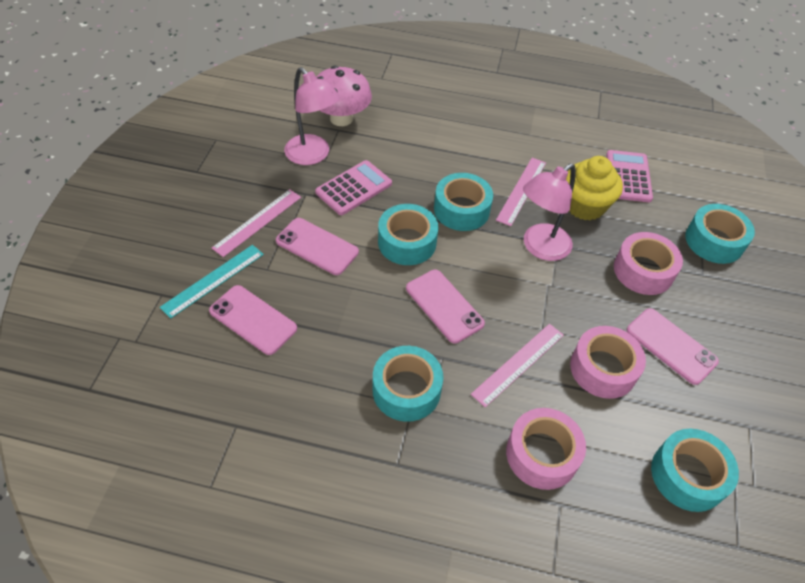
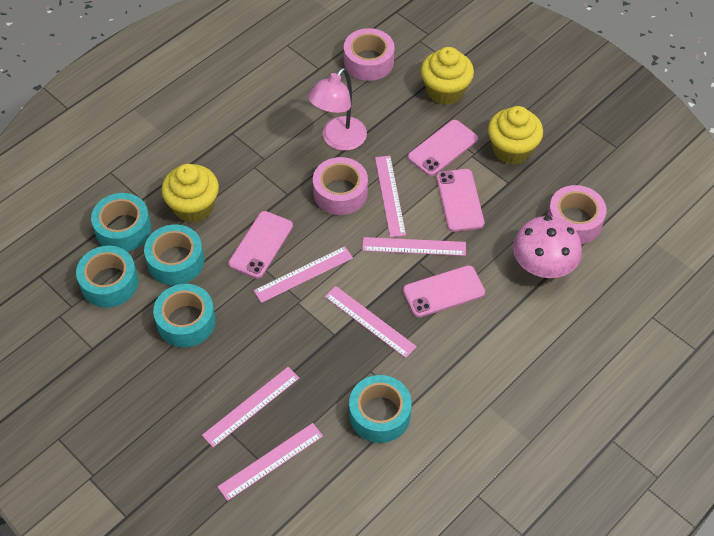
pink calculator: [315,160,392,215] [606,150,653,202] = 2 -> none = 0
pink lamp: [284,67,340,165] [523,163,576,261] = 2 -> [308,68,367,151] = 1
pink ruler: [212,189,301,257] [471,324,564,407] [496,158,546,226] = 3 -> [202,367,299,447] [218,423,323,501] [254,246,353,303] [325,286,417,358] [362,237,466,256] [375,156,406,237] = 6
turquoise ruler: [160,245,264,319] = 1 -> none = 0
yellow cupcake: [566,156,623,221] = 1 -> [161,164,219,223] [421,47,474,105] [488,106,543,164] = 3

